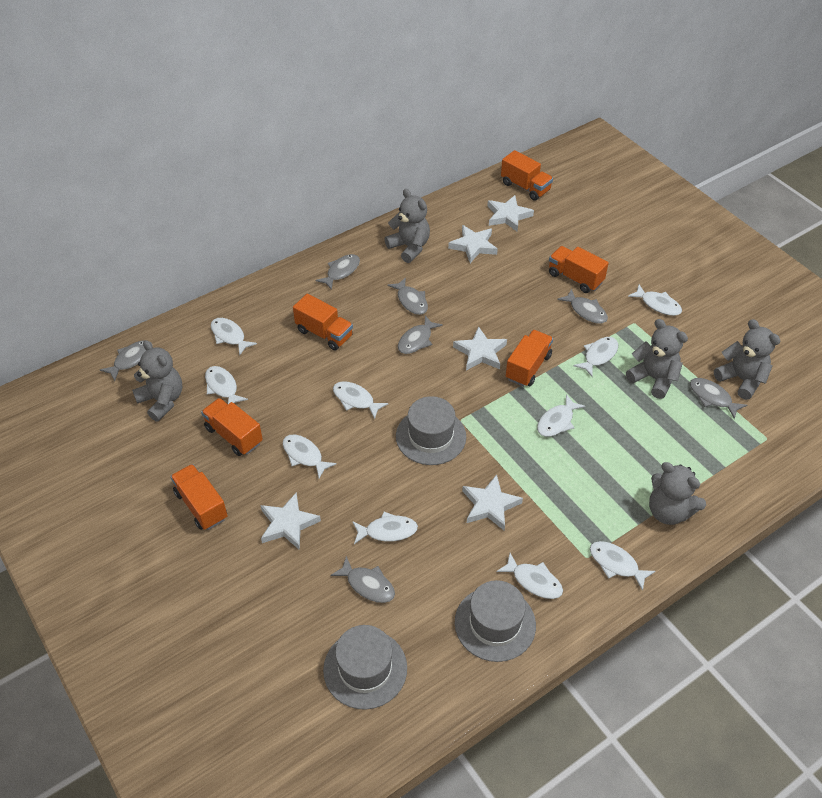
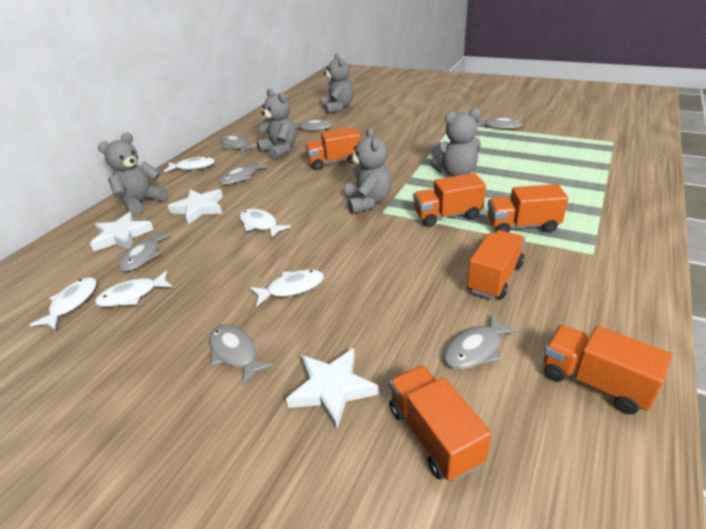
grey hat: [323,625,407,710] [396,396,466,465] [455,580,536,662] = 3 -> none = 0
white fish: [205,366,248,404] [211,318,257,356] [283,434,337,478] [333,381,388,419] [352,512,418,544] [496,553,563,599] [537,394,585,437] [573,337,618,377] [590,541,656,591] [628,285,682,316] = 10 -> [29,277,97,330] [95,271,173,307] [164,157,215,172] [239,209,291,238] [250,269,324,306] = 5
white star: [260,493,321,550] [448,225,498,263] [453,326,507,370] [462,474,523,530] [487,195,534,232] = 5 -> [90,212,154,251] [168,189,223,224] [286,348,379,430] = 3

